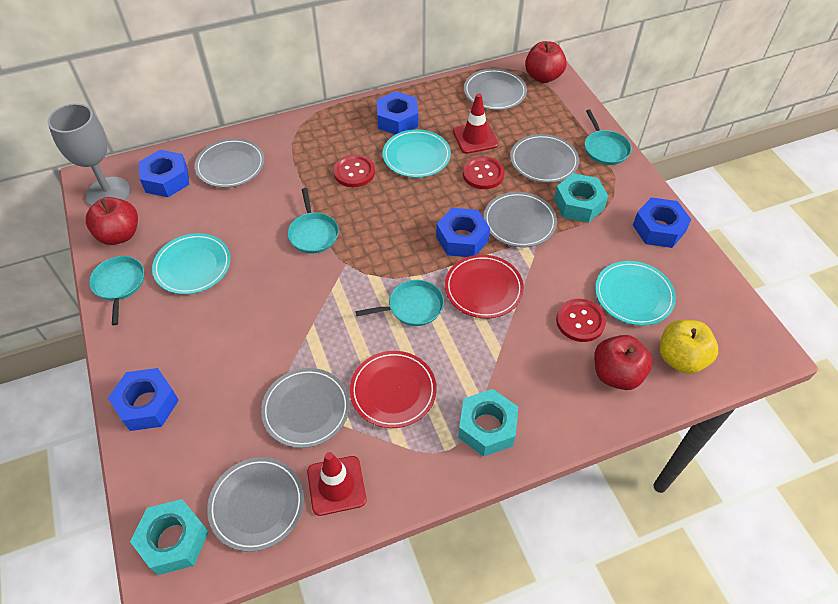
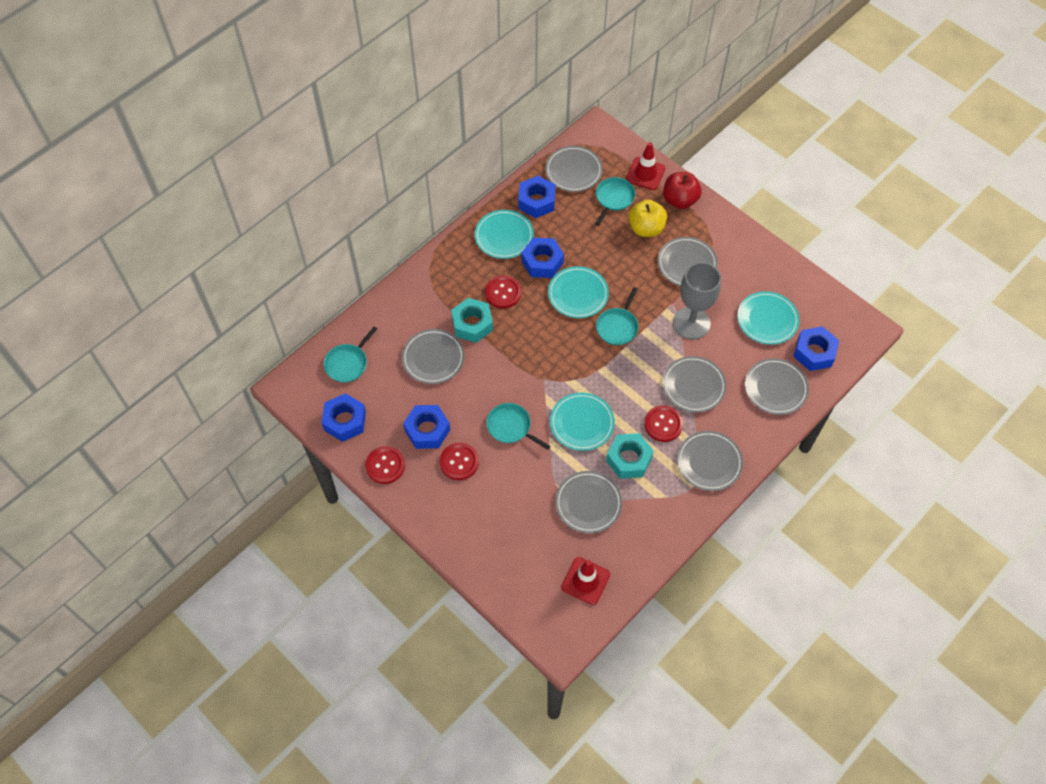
grey plate: [195,138,265,188] [207,457,304,552] [261,368,350,448] [464,69,527,110] [483,192,557,248] [510,134,579,183] = 6 -> [402,329,465,384] [545,146,603,192] [555,471,622,533] [658,237,718,286] [663,356,726,412] [677,431,743,491] [745,358,809,415] = 7
red apple: [86,197,138,245] [525,41,567,83] [594,335,652,390] = 3 -> [663,172,702,209] = 1
red button: [333,154,375,187] [463,156,504,189] [556,299,606,342] = 3 -> [365,446,405,484] [440,443,479,480] [485,275,521,308] [644,405,683,442] = 4
red plate: [350,351,437,428] [445,255,524,319] = 2 -> none = 0
turquoise nut: [130,499,209,575] [458,389,518,457] [554,173,608,223] = 3 -> [451,298,493,343] [606,433,654,479] = 2
turquoise plate: [152,233,231,294] [383,129,451,178] [595,261,676,326] = 3 -> [475,210,534,259] [548,266,609,318] [550,393,615,451] [737,291,799,345] = 4

